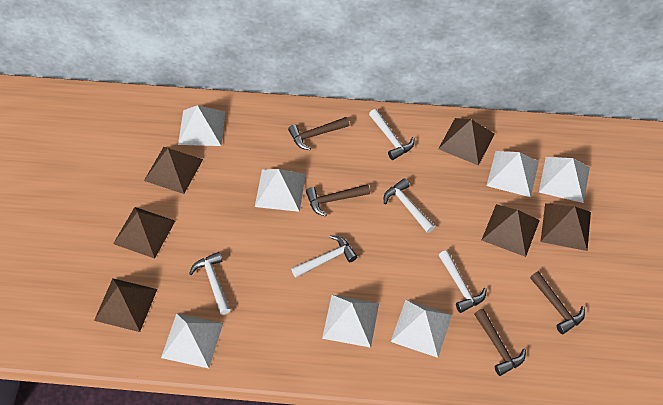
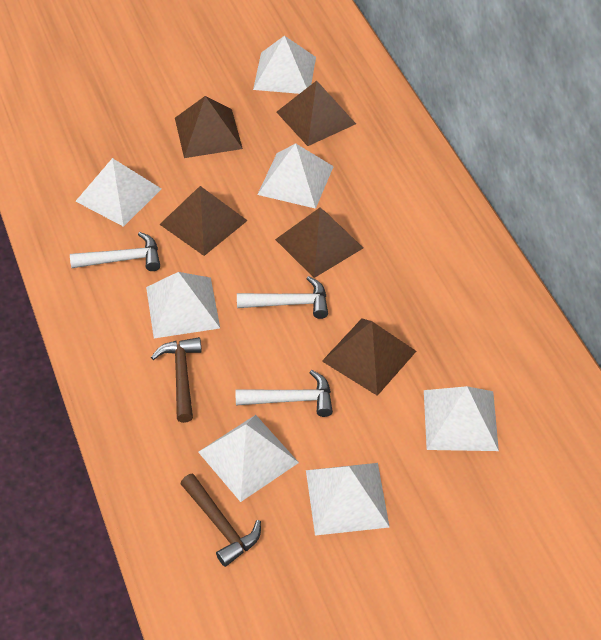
brown hammer: [288,117,349,150] [306,184,370,217] [474,309,526,376] [530,271,585,334] = 4 -> [151,337,202,423] [180,474,261,567] = 2
brown pyramid: [94,278,157,332] [113,207,175,259] [144,147,203,194] [438,118,495,166] [482,204,540,257] [540,203,591,251] = 6 -> [159,186,248,256] [175,96,243,158] [275,208,363,278] [276,81,356,146] [322,319,416,396] = 5
white hammer: [189,252,231,315] [291,235,357,278] [369,109,414,160] [384,178,435,233] [439,250,487,313] = 5 -> [70,232,160,271] [235,370,333,417] [237,276,328,319] = 3

